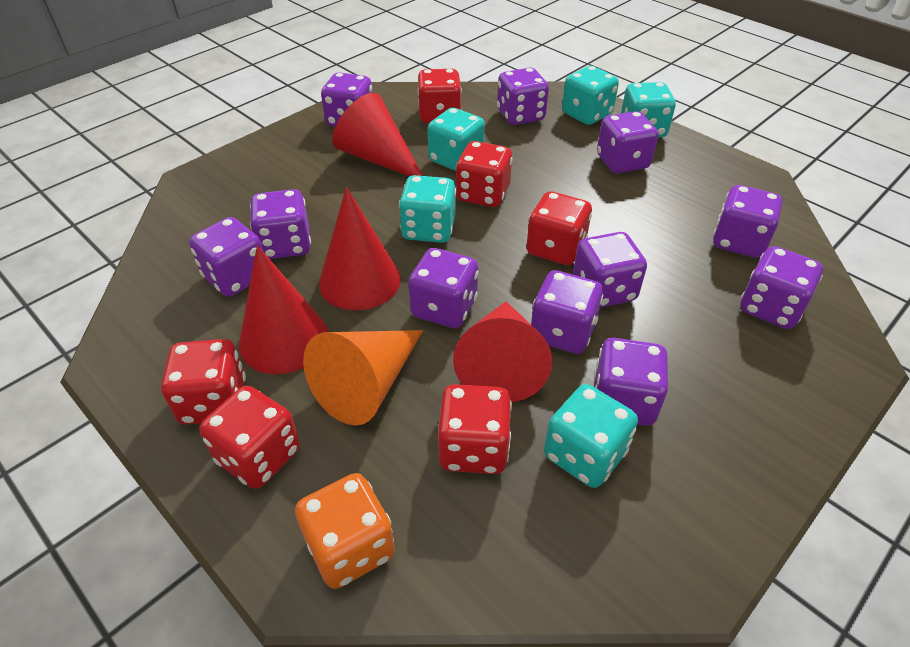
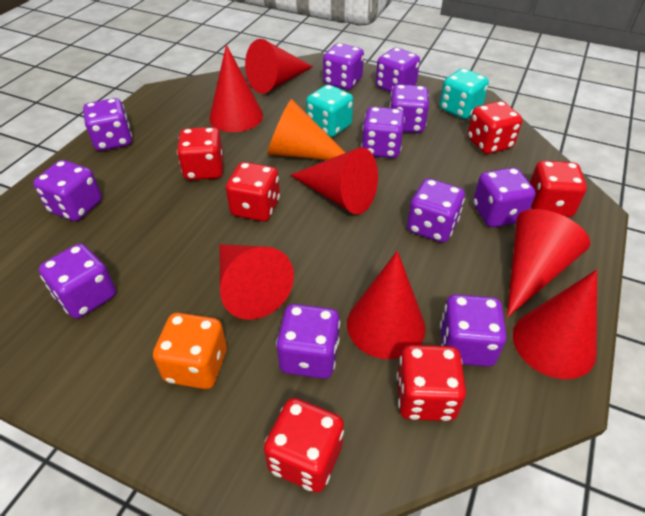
red cone: [239,245,328,374] [319,187,401,310] [332,93,423,176] [453,301,552,402] = 4 -> [210,44,263,132] [220,244,294,320] [245,39,313,94] [290,147,378,215] [347,251,425,359] [507,209,590,318] [513,270,597,379] = 7
turquoise dice: [399,175,456,243] [427,108,485,171] [544,384,638,488] [562,66,619,125] [621,82,676,138] = 5 -> [306,85,353,137] [440,68,489,119] = 2

